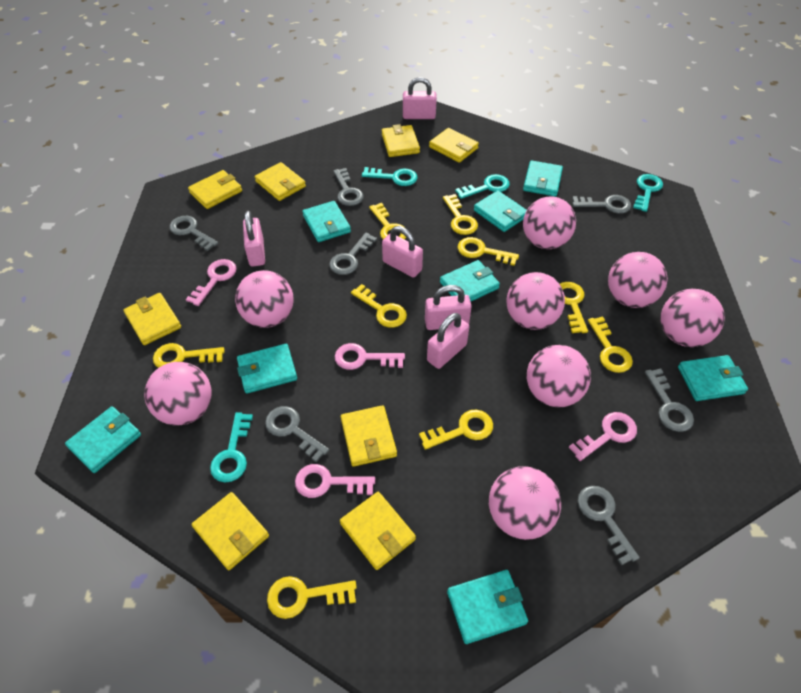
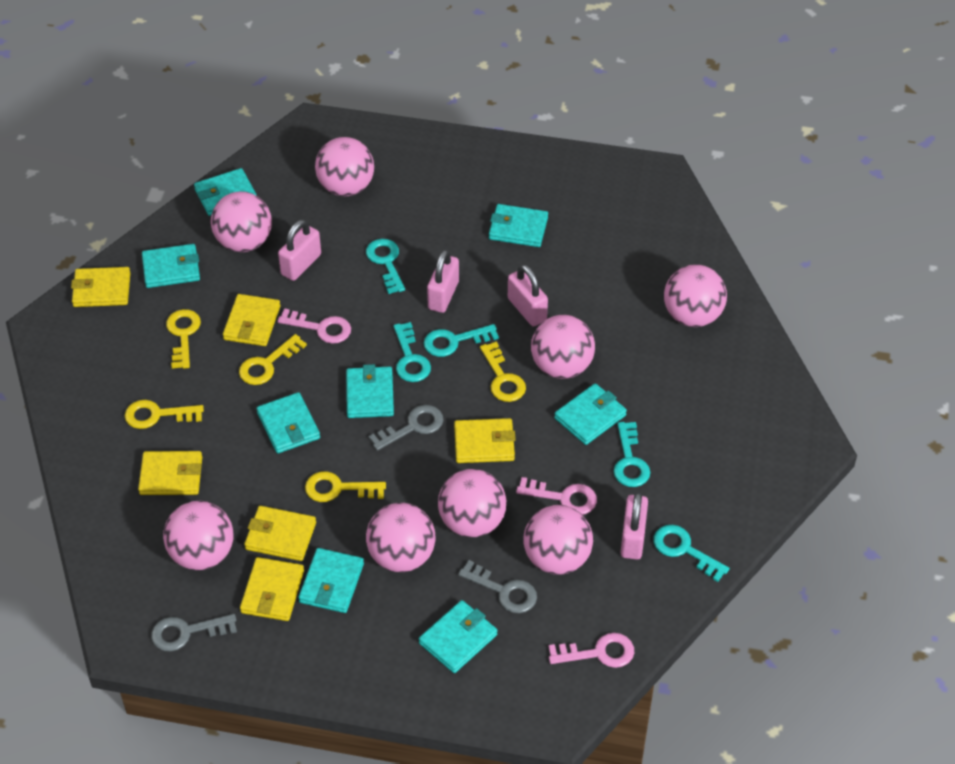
grey key: [170,216,218,251] [265,406,329,462] [329,233,377,275] [334,168,364,206] [572,195,631,214] [578,486,640,566] [645,368,694,432] = 7 -> [151,614,237,651] [369,405,444,451] [458,560,537,613] = 3
pink key: [186,259,237,306] [295,464,375,498] [335,343,405,370] [568,412,637,461] = 4 -> [277,308,351,344] [516,477,597,515] [548,633,634,668] = 3
pink padlock: [243,211,265,266] [382,226,423,277] [403,77,437,119] [425,285,472,330] [427,313,469,369] = 5 -> [278,219,321,281] [427,249,459,313] [508,264,548,327] [620,492,648,560] = 4
turquoise key: [210,412,253,483] [362,167,418,186] [455,174,510,199] [633,174,663,212] = 4 -> [366,239,405,294] [394,322,431,382] [424,324,499,357] [614,422,651,487] [653,525,730,582] = 5
yellow key: [153,343,224,368] [267,576,357,619] [351,284,407,328] [369,203,406,239] [419,410,493,450] [443,194,478,235] [458,237,519,266] [560,282,588,333] [588,317,633,373] = 9 -> [125,400,204,429] [166,309,201,369] [239,334,307,385] [305,471,386,502] [480,342,526,402] = 5
yellow wallet: [123,293,181,345] [188,170,242,209] [192,492,269,570] [255,162,306,201] [340,492,416,570] [341,405,397,467] [382,124,420,157] [429,128,479,163] = 8 -> [71,267,130,307] [138,451,202,495] [223,294,280,346] [240,557,304,621] [244,506,316,561] [454,418,516,463] = 6

